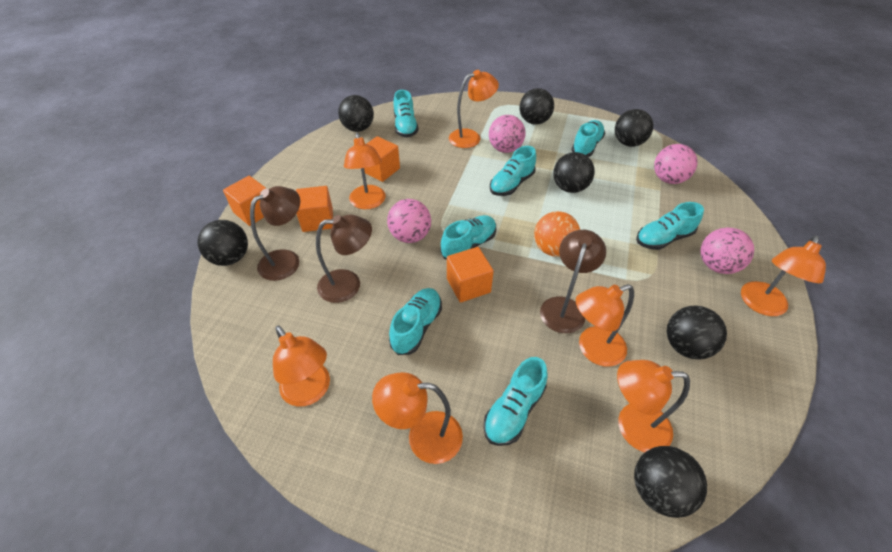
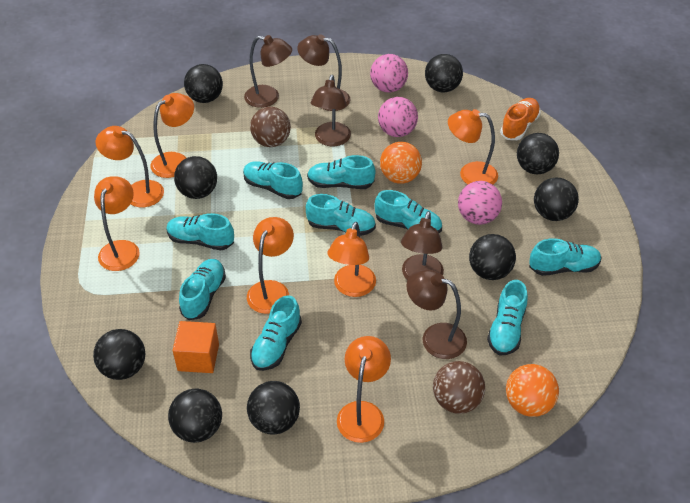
black ball: [197,220,248,266] [338,95,374,132] [520,88,554,125] [553,152,595,193] [615,109,653,147] [634,446,707,518] [667,305,727,360] = 7 -> [93,329,145,380] [168,388,222,443] [174,156,217,199] [184,64,223,103] [247,381,300,435] [425,54,463,92] [469,234,516,280] [517,133,559,175] [534,178,579,221] = 9
brown ball: none = 0 -> [250,107,291,147] [433,361,485,414] = 2
brown lamp: [250,186,300,281] [316,215,372,303] [540,230,606,333] = 3 -> [244,35,292,108] [297,34,350,111] [311,75,351,146] [401,211,444,280] [406,270,467,359] = 5
orange ball: [534,211,580,257] = 1 -> [380,142,422,184] [506,364,559,417] = 2
orange cube: [223,176,267,226] [296,186,333,232] [364,136,400,182] [447,247,494,303] = 4 -> [172,321,219,373] = 1
orange shoe: none = 0 -> [500,98,541,140] = 1
pink ball: [387,199,431,243] [489,115,525,153] [654,144,698,184] [700,227,754,274] = 4 -> [370,54,408,93] [378,97,418,137] [458,181,502,225] = 3
turquoise shoe: [389,288,442,355] [394,90,419,138] [441,215,496,260] [483,357,548,446] [490,146,536,196] [572,120,605,157] [636,202,704,250] = 7 -> [166,213,234,250] [179,259,226,320] [243,161,303,199] [250,295,302,371] [306,194,376,236] [307,155,375,189] [375,190,442,233] [487,280,528,355] [529,238,601,276] = 9

